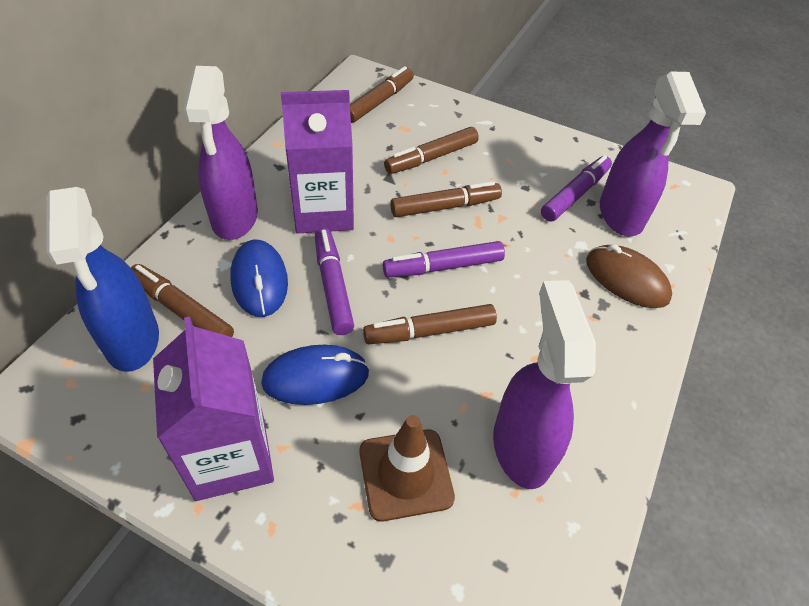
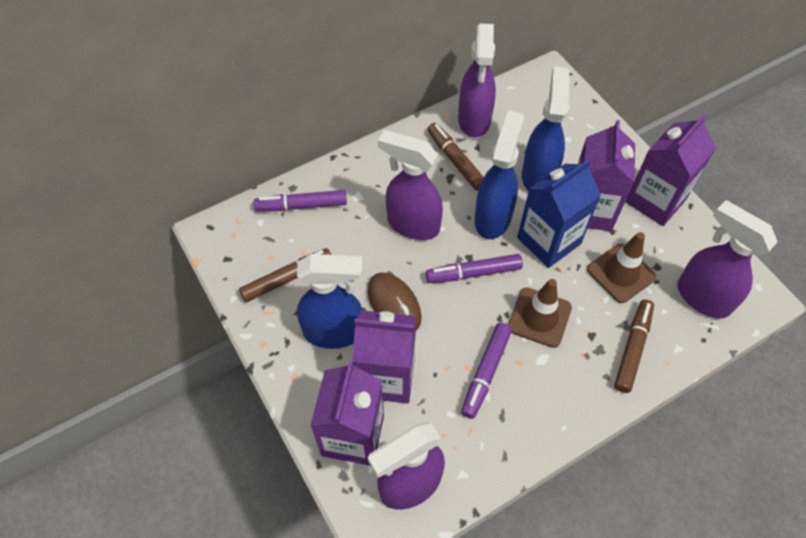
blue carton: none = 0 -> [517,159,601,268] = 1
blue mouse: [230,240,288,317] [261,345,369,405] = 2 -> none = 0
blue spray bottle: [46,187,159,372] = 1 -> [297,254,363,349] [475,110,524,239] [522,67,570,191] = 3
brown marker: [131,264,234,337] [350,66,414,123] [363,304,497,344] [384,127,479,174] [390,181,502,217] = 5 -> [239,248,331,302] [428,123,484,191] [614,299,654,393] = 3
brown traffic cone: [360,415,455,521] = 1 -> [508,279,572,348] [587,232,656,303] = 2
purple carton: [153,317,274,501] [281,90,354,233] = 2 -> [310,361,384,466] [352,310,416,404] [578,120,635,231] [625,114,716,226] = 4
purple spray bottle: [184,66,258,240] [493,280,596,489] [600,71,706,236] = 3 -> [368,423,445,510] [378,130,443,240] [458,24,496,138] [677,200,778,319] = 4

